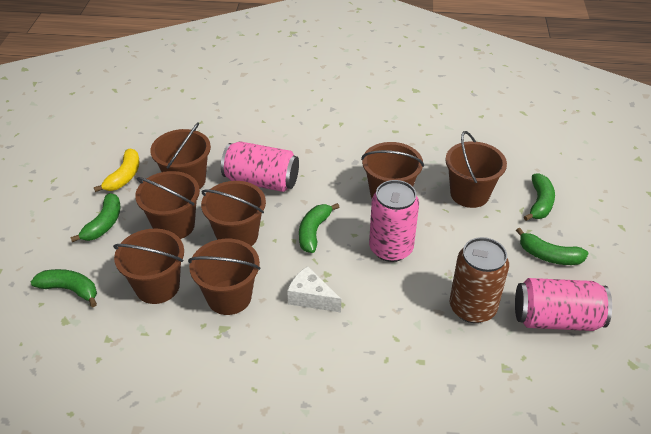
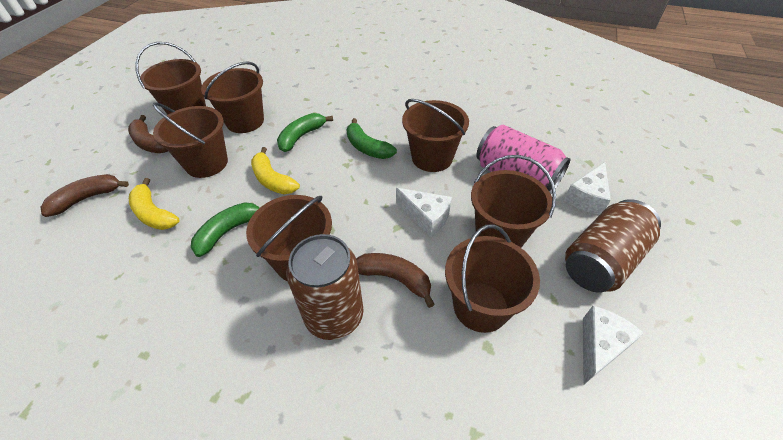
brown banana: none = 0 -> [40,174,129,217] [128,115,168,153] [356,253,435,308] = 3
brown can: [450,237,509,323] = 1 -> [286,234,364,340] [565,199,661,293] = 2
green banana: [31,269,97,307] [70,193,120,242] [299,203,339,253] [516,228,589,265] [524,173,555,221] = 5 -> [191,202,260,257] [277,113,333,152] [346,118,397,159] = 3
pink can: [221,141,299,192] [369,180,419,262] [515,278,612,331] = 3 -> [476,125,571,194] = 1
white cheese: [287,266,341,312] = 1 -> [396,188,452,238] [564,162,611,215] [583,306,644,385] = 3
yellow banana: [94,149,139,192] = 1 -> [129,178,180,230] [251,147,300,194] = 2

